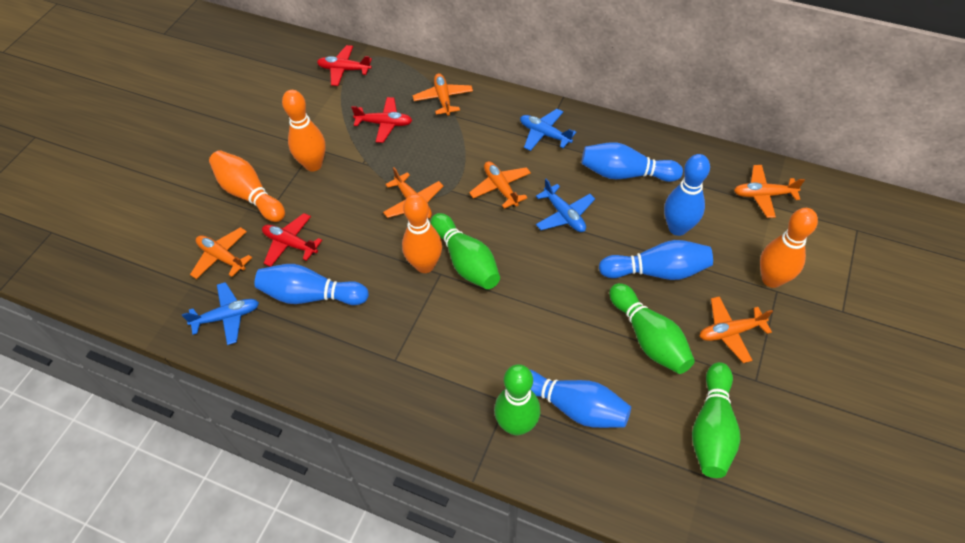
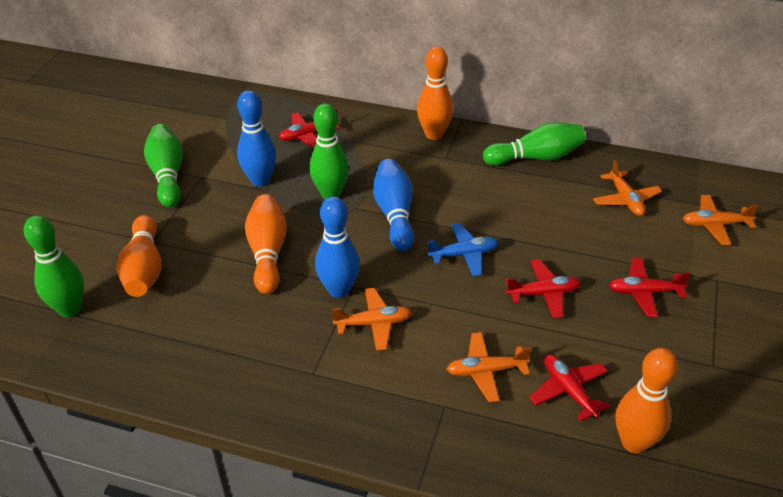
blue bowling pin: [255,264,369,305] [529,369,631,428] [581,142,683,182] [599,240,713,280] [664,154,710,236] = 5 -> [237,90,276,187] [315,196,360,298] [373,159,414,251] = 3
blue plane: [182,282,259,345] [520,109,576,151] [536,179,595,232] = 3 -> [427,223,499,276] = 1
orange plane: [190,227,252,279] [383,167,444,219] [413,73,473,116] [469,161,531,209] [700,296,773,363] [734,165,805,218] = 6 -> [332,288,412,351] [447,332,531,402] [593,160,662,216] [683,195,759,245] = 4
red plane: [262,213,322,267] [317,45,372,86] [351,97,413,143] = 3 -> [279,109,340,149] [506,259,581,318] [529,354,610,421] [609,258,691,317] = 4

